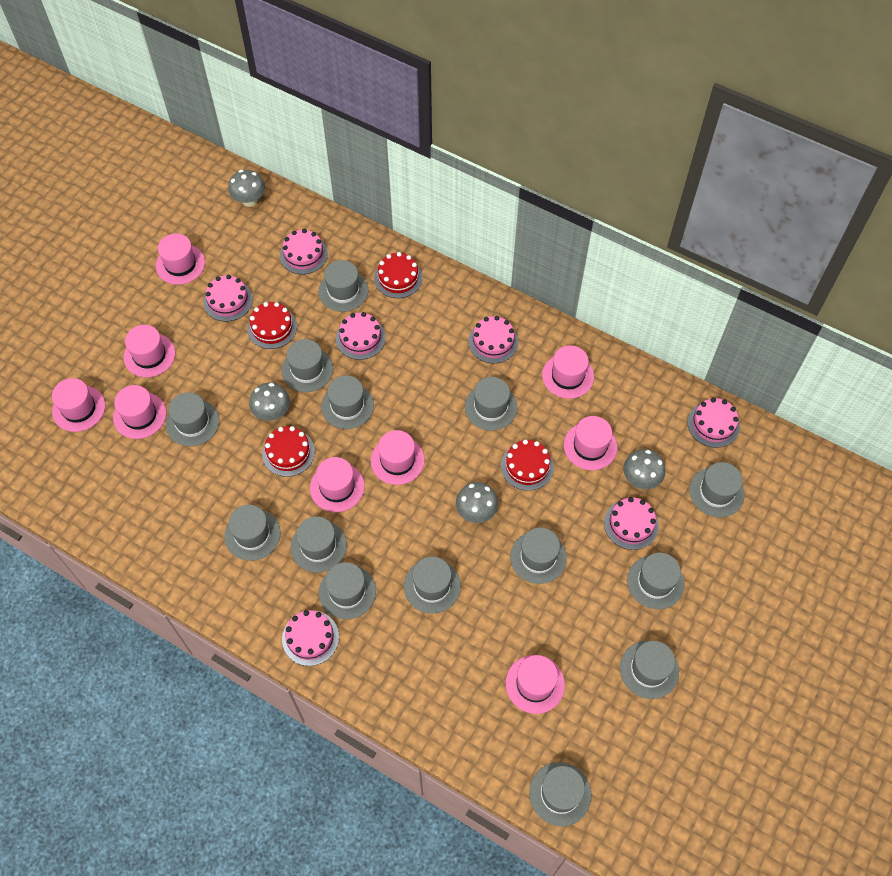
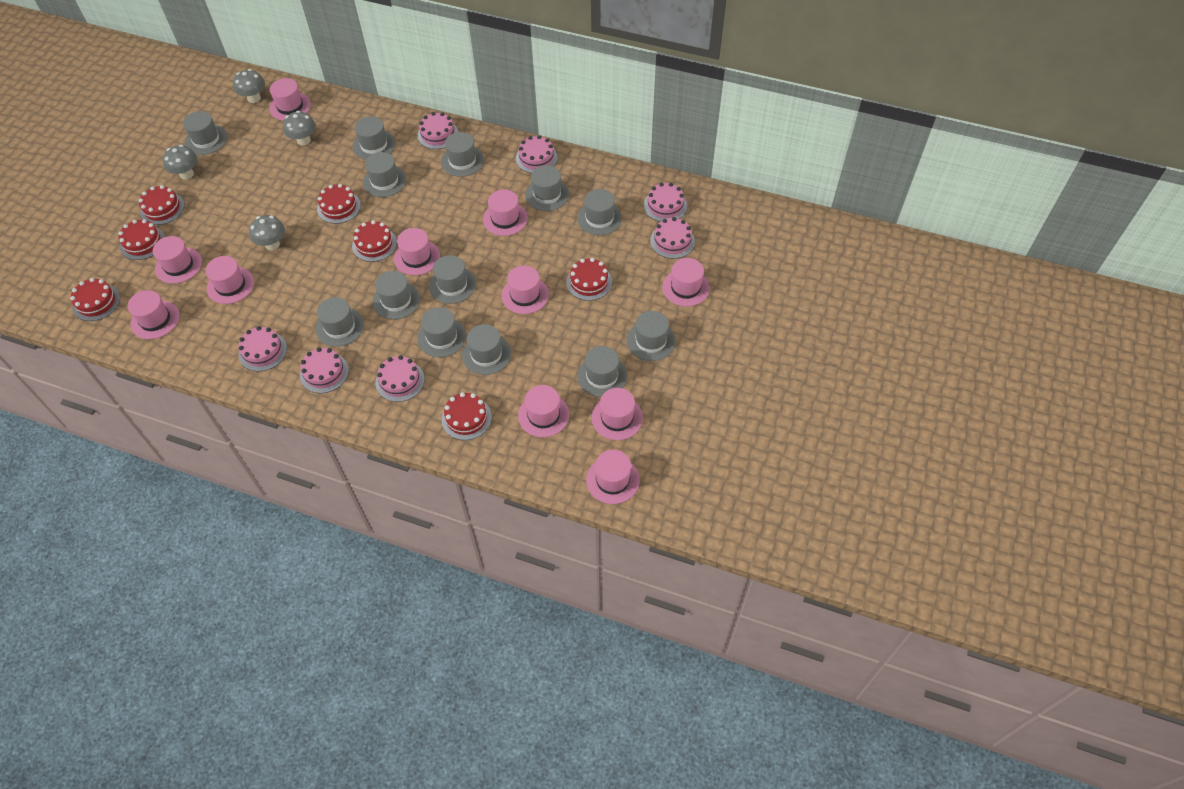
grey hat: [166,392,219,446] [224,505,281,561] [281,339,333,392] [291,516,347,573] [318,260,368,312] [319,562,376,619] [321,375,374,429] [404,556,461,613] [465,377,517,431] [510,527,567,584] [529,762,591,826] [620,641,679,699] [627,553,685,609] [689,462,745,517] = 14 -> [183,111,227,155] [315,297,364,347] [353,116,395,160] [363,152,406,197] [372,271,420,319] [417,307,466,357] [429,255,476,304] [441,132,484,177] [462,324,511,375] [525,165,569,211] [577,189,622,235] [577,346,627,397] [627,311,676,361] = 13
pink hat: [52,378,105,432] [113,385,166,439] [124,325,175,377] [156,234,205,285] [310,457,365,512] [371,430,425,485] [506,655,565,714] [542,345,594,399] [564,416,617,470] = 9 -> [127,290,179,339] [153,236,202,284] [205,256,254,304] [269,78,311,121] [394,228,440,275] [483,190,528,236] [502,265,549,314] [518,385,569,437] [586,450,640,504] [592,388,643,440] [662,258,710,307] = 11
red cake: [247,302,297,349] [262,426,315,477] [374,252,423,298] [501,439,554,491] = 4 -> [70,278,120,321] [118,219,165,260] [139,185,184,225] [317,184,361,224] [352,220,397,262] [441,392,492,440] [566,258,612,301] = 7

